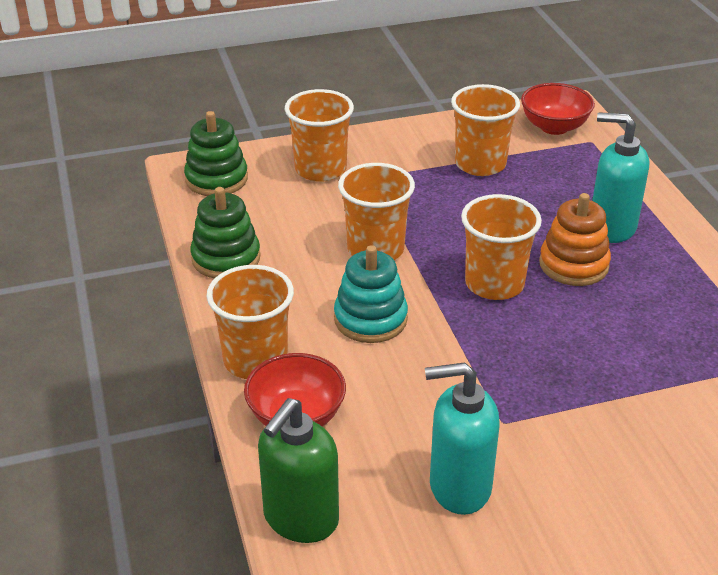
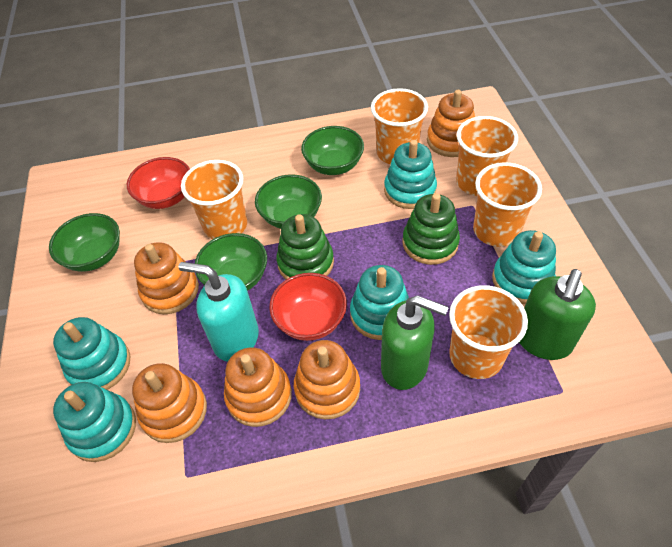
green bowl: none = 0 -> [49,213,120,272] [195,233,267,291] [255,174,322,229] [301,126,364,175] = 4
green soap dispenser: [258,398,339,543] = 1 -> [381,295,449,390] [519,269,596,360] = 2
orange stacking toy: [539,193,611,286] = 1 -> [132,363,207,443] [134,242,199,314] [224,347,292,427] [294,340,360,419] [427,90,475,157] = 5
turquoise soap dispenser: [425,362,500,515] [592,112,649,243] = 2 -> [179,262,259,362] = 1
turquoise stacking toy: [334,245,408,343] = 1 -> [53,317,130,390] [53,382,136,462] [350,265,409,340] [384,140,437,209] [492,230,556,304] = 5

